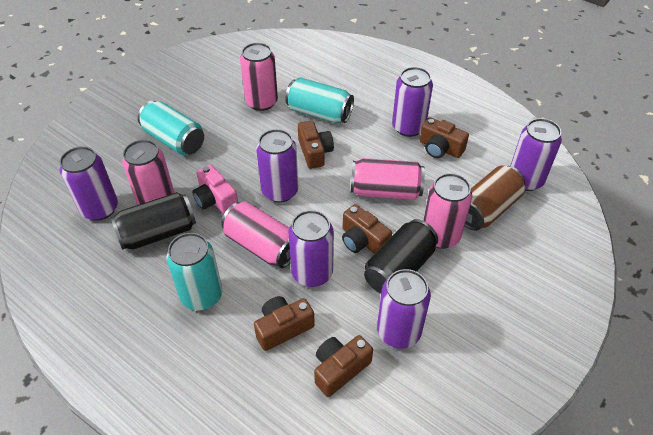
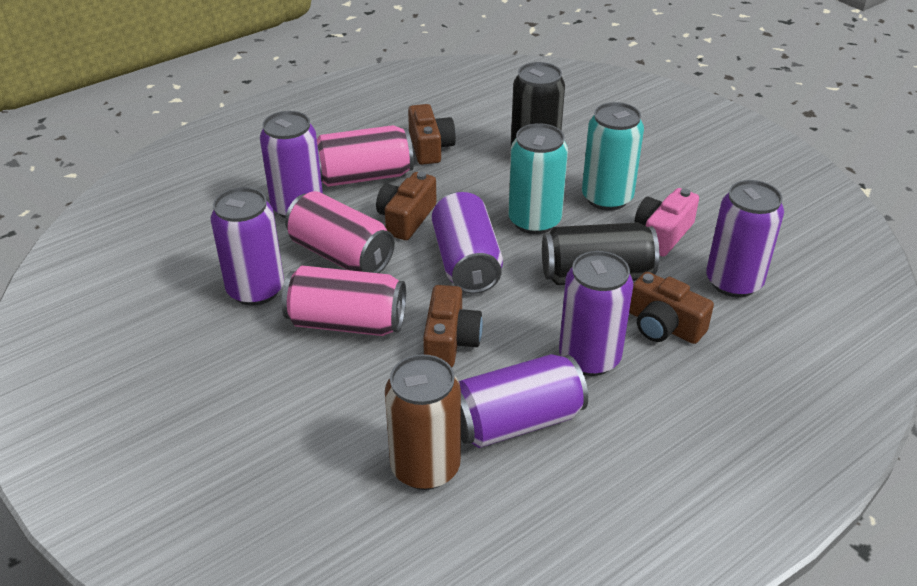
brown camera: [254,296,315,351] [298,121,334,169] [314,335,373,397] [342,204,392,254] [420,117,469,158] = 5 -> [376,172,437,240] [408,104,456,165] [423,285,483,367] [629,272,714,344] = 4
pink can: [122,140,175,205] [221,202,291,268] [240,43,278,111] [351,158,425,200] [423,173,472,249] = 5 -> [282,266,406,336] [285,191,395,273] [317,125,414,187] = 3
turquoise can: [138,100,204,155] [167,233,222,310] [285,77,354,123] = 3 -> [508,123,568,234] [582,102,644,211] = 2

